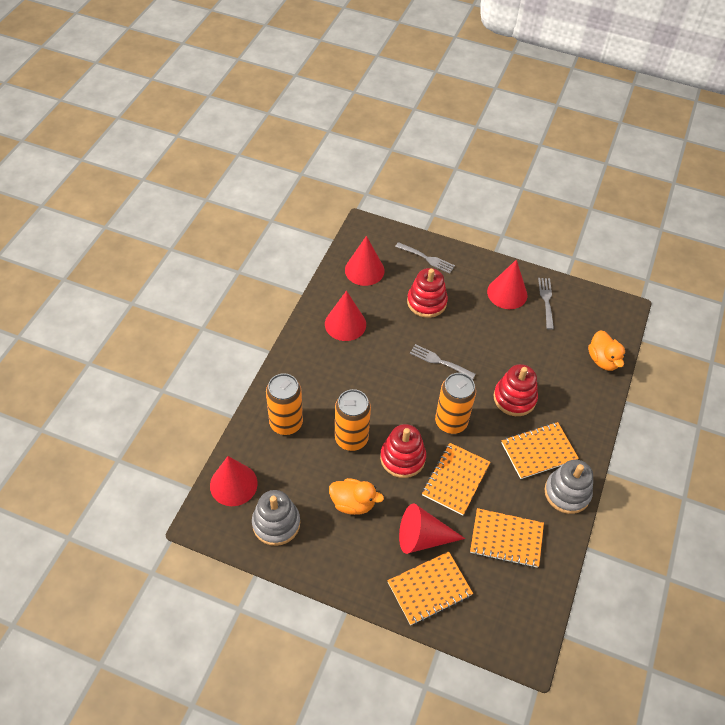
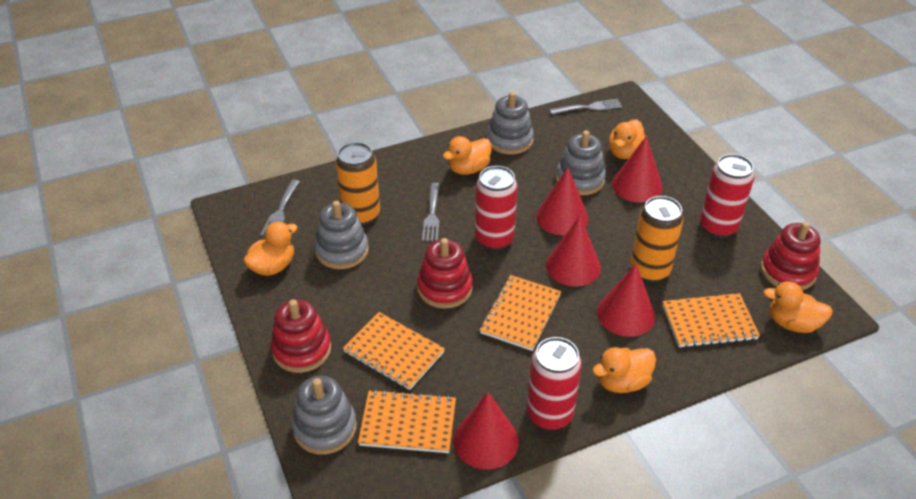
grey stacking toy: [252,490,300,546] [544,460,593,514] = 2 -> [292,376,357,455] [314,201,369,269] [487,92,534,155] [556,130,606,195] = 4
orange can: [266,373,303,435] [335,389,371,451] [435,373,476,434] = 3 -> [335,142,380,225] [630,196,684,282] = 2
orange duck: [329,478,384,515] [588,330,625,371] = 2 -> [243,222,297,276] [443,136,492,175] [592,347,656,393] [609,119,646,159] [763,281,833,333] = 5
red can: none = 0 -> [475,166,518,250] [527,337,582,430] [700,154,754,238] = 3

